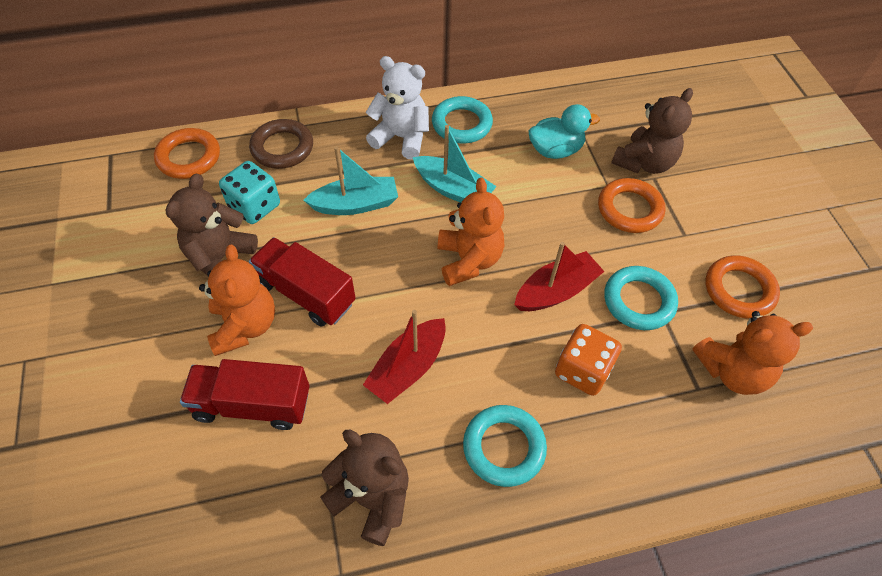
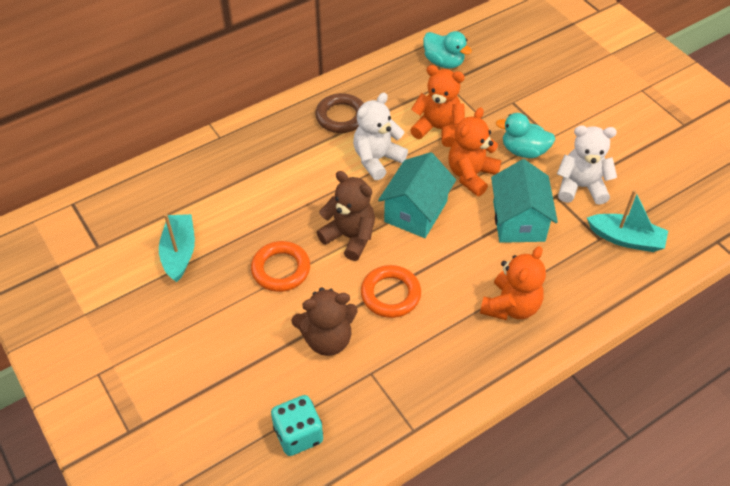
brown teddy bear: [166,174,258,276] [320,430,409,546] [611,88,693,174] = 3 -> [291,287,358,356] [316,171,375,261] = 2
orange dice: [555,324,622,396] = 1 -> none = 0
orange ring: [154,128,220,179] [598,178,666,233] [705,255,780,319] = 3 -> [251,241,310,292] [361,265,421,318] = 2
red boat: [363,310,446,404] [514,242,605,311] = 2 -> none = 0
red truck: [180,359,309,430] [249,237,355,327] = 2 -> none = 0
turquoise duck: [529,104,600,159] = 1 -> [423,31,472,68] [496,113,555,158] = 2
turquoise house: none = 0 -> [378,152,456,238] [491,159,558,243] = 2
turquoise ring: [432,96,493,143] [463,405,547,487] [604,266,678,330] = 3 -> none = 0
white teddy bear: [365,56,429,160] = 1 -> [353,93,408,180] [557,125,617,205] = 2

